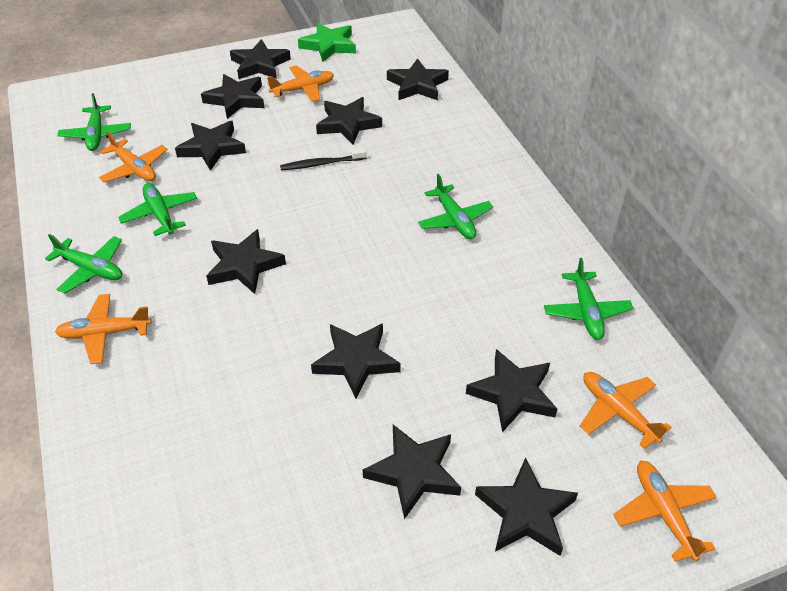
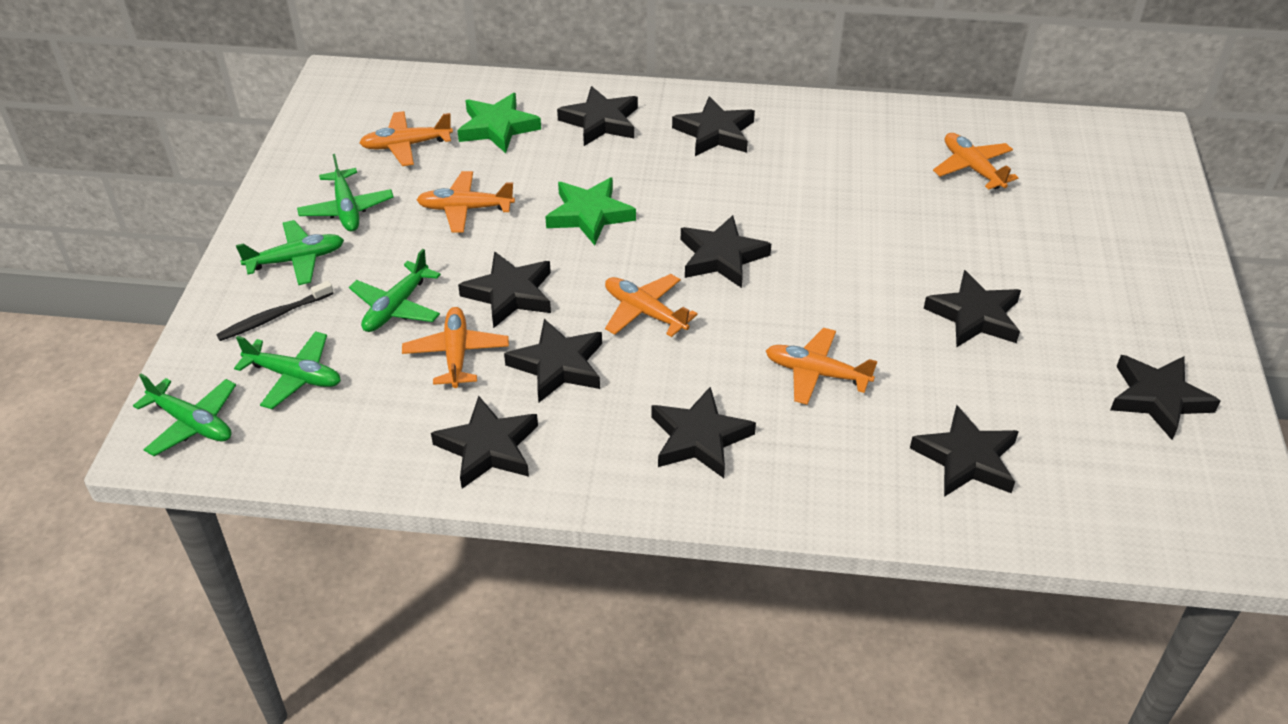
green star: [298,23,356,62] = 1 -> [457,93,541,153] [545,177,636,245] = 2
orange plane: [55,294,152,364] [99,131,168,182] [267,65,334,102] [580,372,672,449] [613,461,717,562] = 5 -> [359,111,453,166] [402,307,509,388] [417,171,515,233] [605,274,698,337] [766,328,878,405] [933,133,1018,190] = 6

